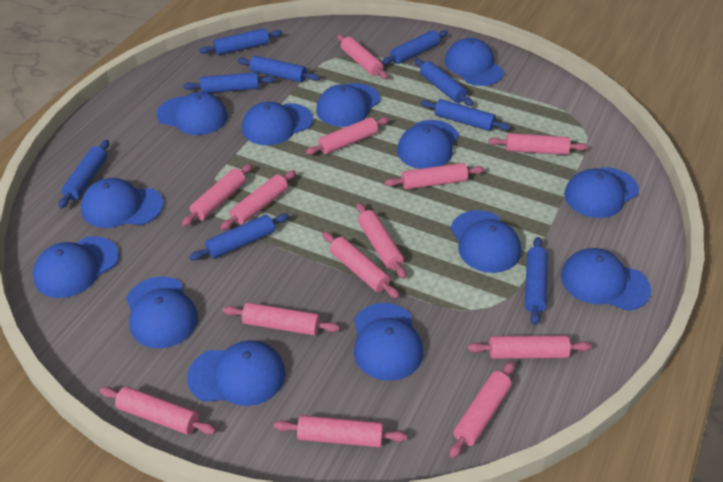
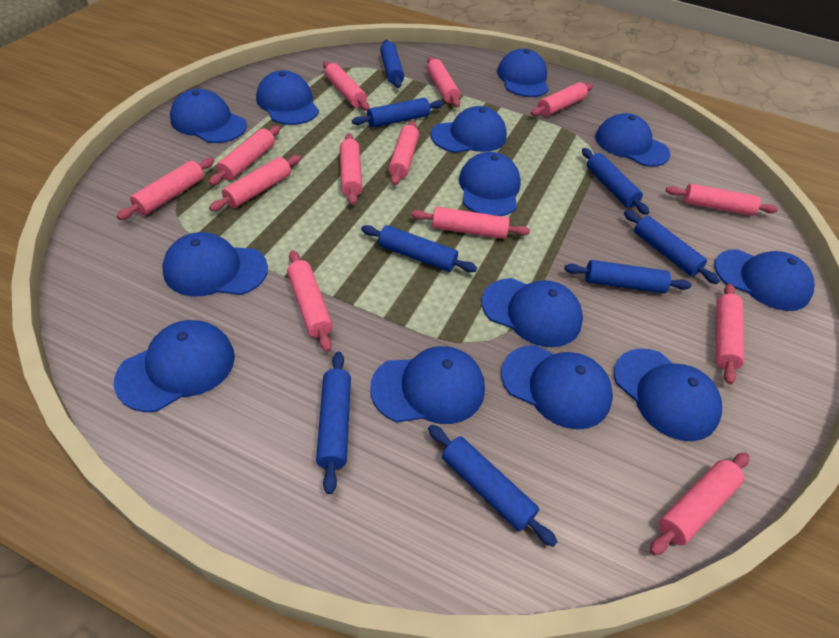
blue rolling pin: [59,140,109,208] [183,72,275,93] [189,213,289,260] [199,28,282,55] [237,56,320,83] [382,30,448,65] [415,59,473,106] [421,99,511,131] [525,237,548,325] = 9 -> [316,352,351,494] [352,98,443,128] [361,225,477,272] [380,40,404,88] [428,425,557,547] [564,260,691,293] [582,148,649,215] [624,210,720,284] = 8

